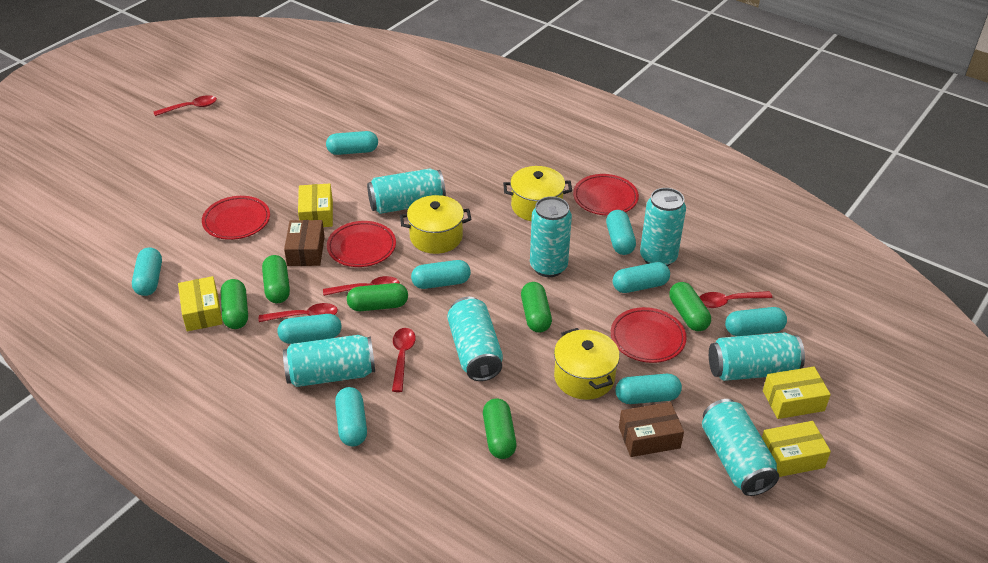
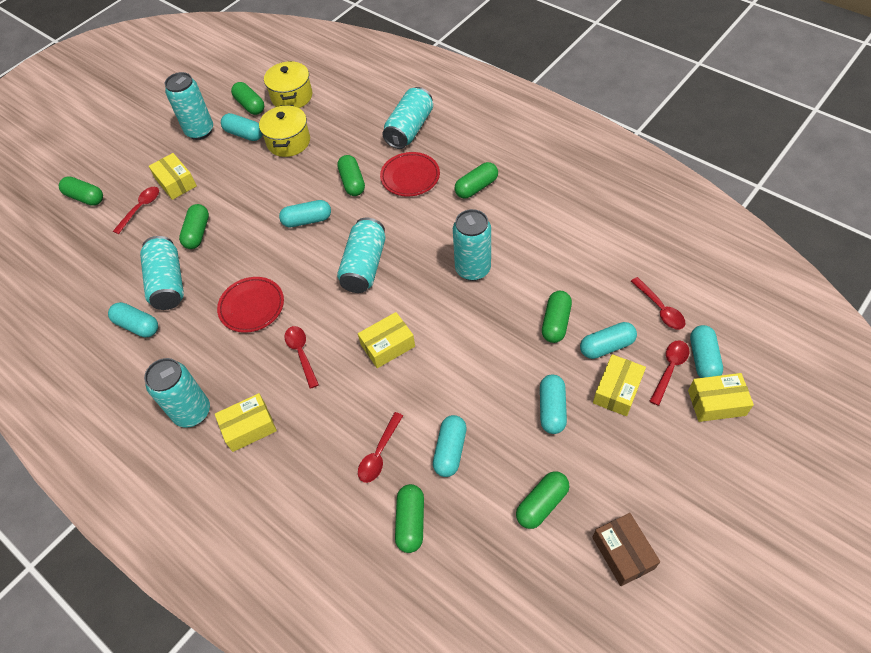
brown box: [284,220,325,266] [619,402,684,457] = 2 -> [592,513,660,586] = 1
green capsule: [221,279,248,329] [262,255,290,303] [347,283,408,311] [483,398,517,459] [521,282,552,332] [669,282,711,331] = 6 -> [59,177,103,206] [179,204,209,249] [231,82,264,115] [337,155,365,196] [395,484,424,553] [454,162,498,199] [516,471,569,529] [542,291,572,343] = 8
red plate: [202,196,270,240] [327,221,396,267] [573,174,639,216] [611,307,687,363] = 4 -> [217,277,284,333] [380,152,440,197] = 2
turquoise can: [283,335,375,387] [367,169,446,214] [447,297,503,381] [530,196,572,277] [640,188,686,266] [702,399,779,496] [709,332,805,381] = 7 -> [140,236,184,310] [144,358,210,427] [165,72,213,140] [337,217,386,293] [382,87,433,149] [453,209,491,281] = 6
turquoise capsule: [132,247,162,296] [278,314,341,344] [326,131,378,155] [335,387,367,447] [411,260,471,289] [606,210,636,255] [613,262,670,293] [615,374,682,404] [725,307,787,336] = 9 -> [108,302,158,337] [221,113,263,141] [279,200,331,227] [433,415,467,477] [540,375,567,434] [580,322,637,359] [690,325,723,378] = 7
yellow box: [178,276,223,331] [298,183,333,227] [762,421,831,477] [763,367,831,419] = 4 -> [149,153,197,200] [215,393,277,452] [358,312,415,368] [593,354,646,416] [688,373,754,422] = 5
yellow pot: [400,195,472,254] [503,166,572,221] [554,328,620,400] = 3 -> [259,105,310,157] [264,61,312,108] = 2

